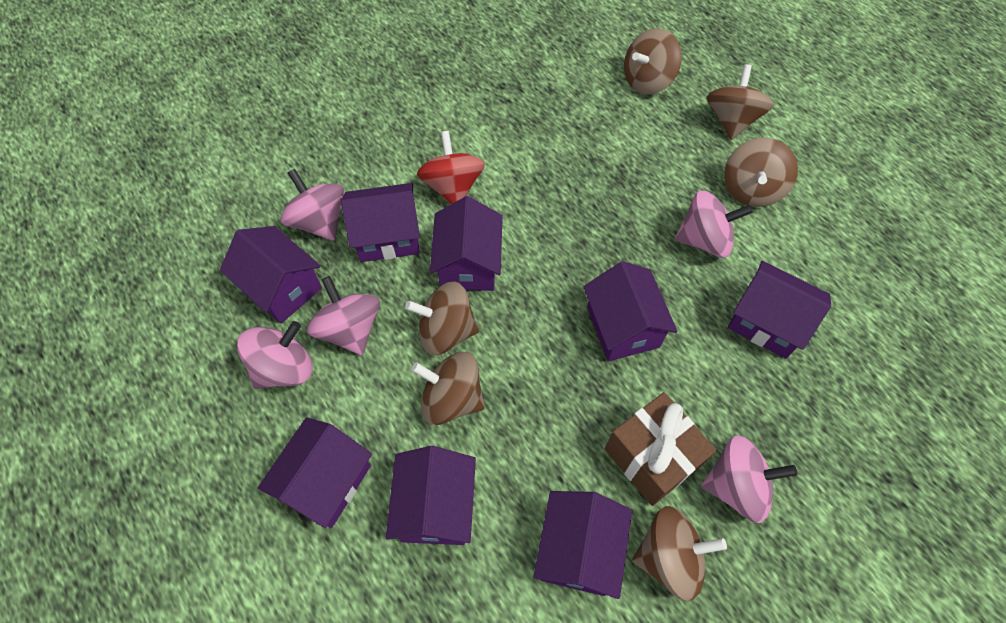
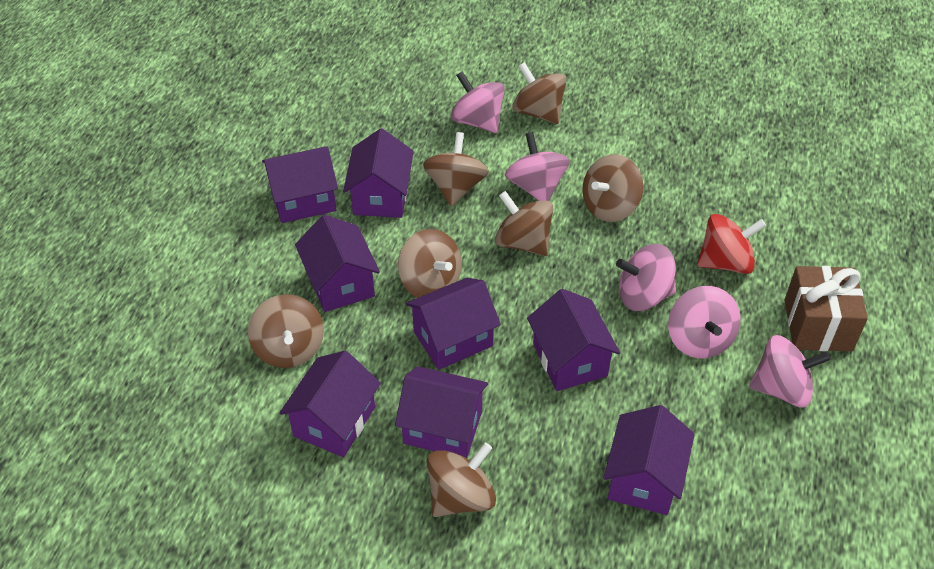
brown spinning top: [405,281,479,355] [411,352,485,425] [624,29,682,95] [632,506,727,601] [707,64,774,140] [724,138,798,207] = 6 -> [248,294,324,368] [398,229,462,298] [423,132,489,207] [427,443,496,517] [495,191,553,256] [512,62,567,124] [582,154,643,222] = 7

